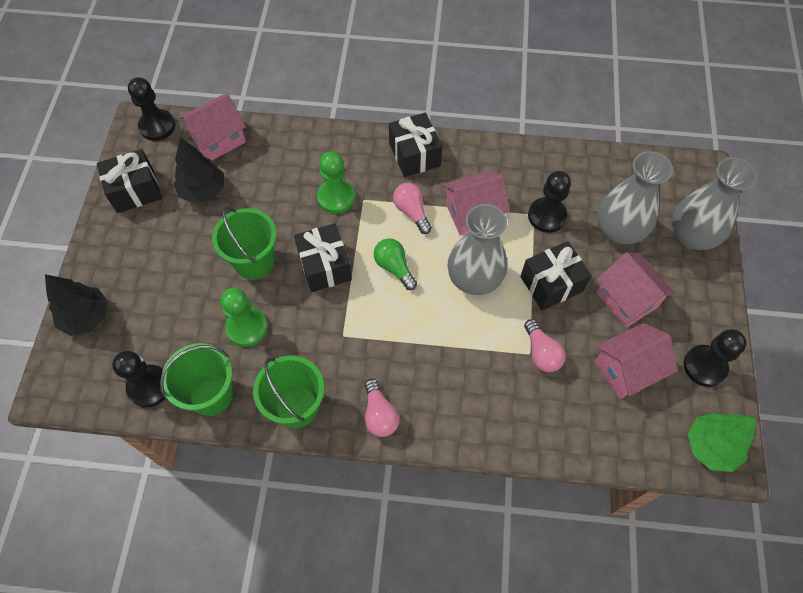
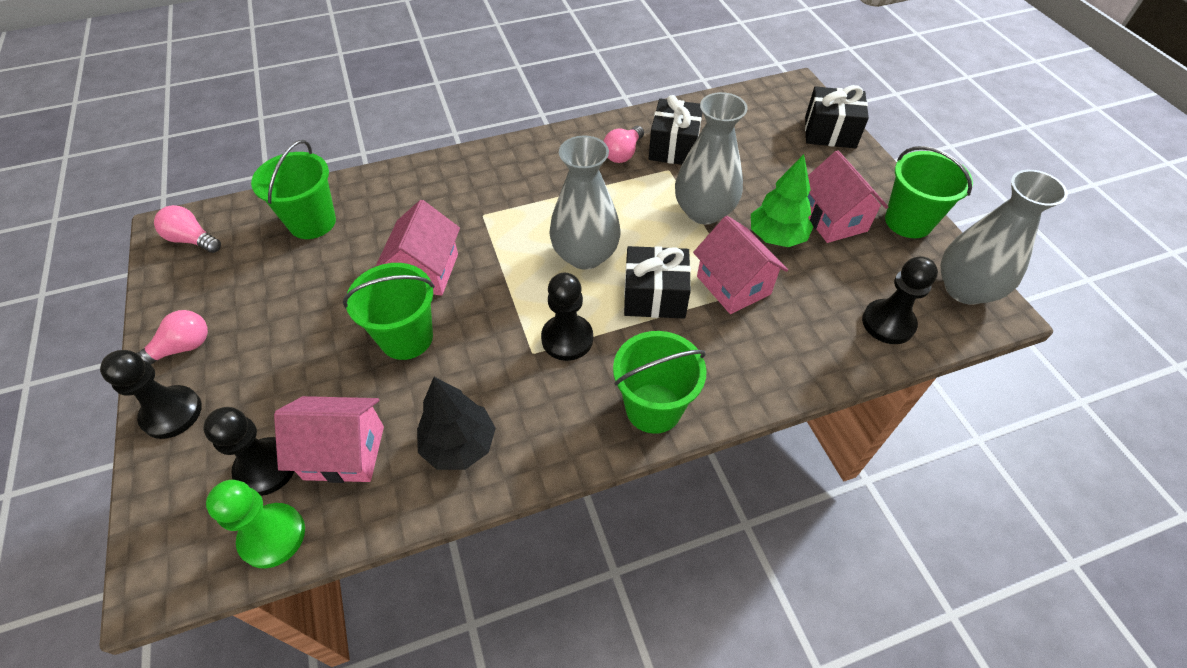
black gift: [96,149,162,213] [294,223,352,292] [389,112,442,177] [520,241,592,311] = 4 -> [624,246,691,319] [649,95,703,165] [805,85,869,149] = 3
black tree: [45,274,108,336] [174,138,224,204] = 2 -> [417,377,496,470] = 1
green bucket: [160,343,233,416] [212,206,277,280] [253,356,324,428] = 3 -> [251,140,336,239] [343,263,435,360] [613,331,707,434] [885,146,973,238] = 4
green light bulb: [374,238,417,290] = 1 -> none = 0
green pawn: [221,288,268,347] [317,151,355,214] = 2 -> [206,480,305,568] = 1

